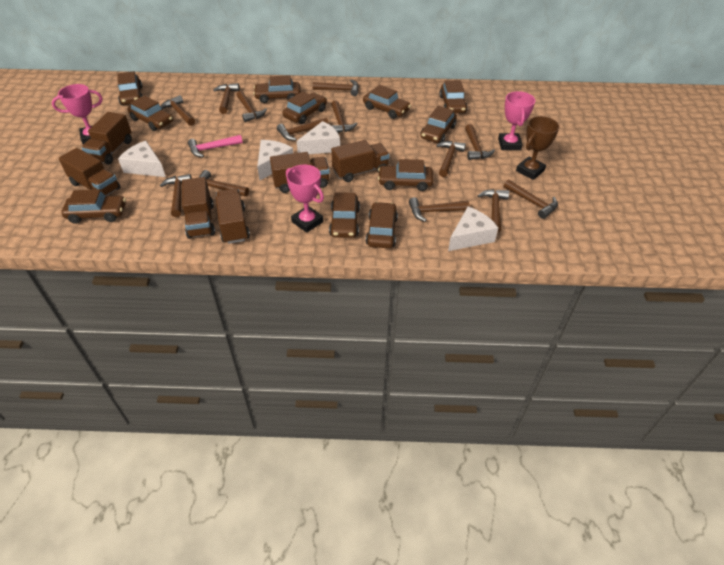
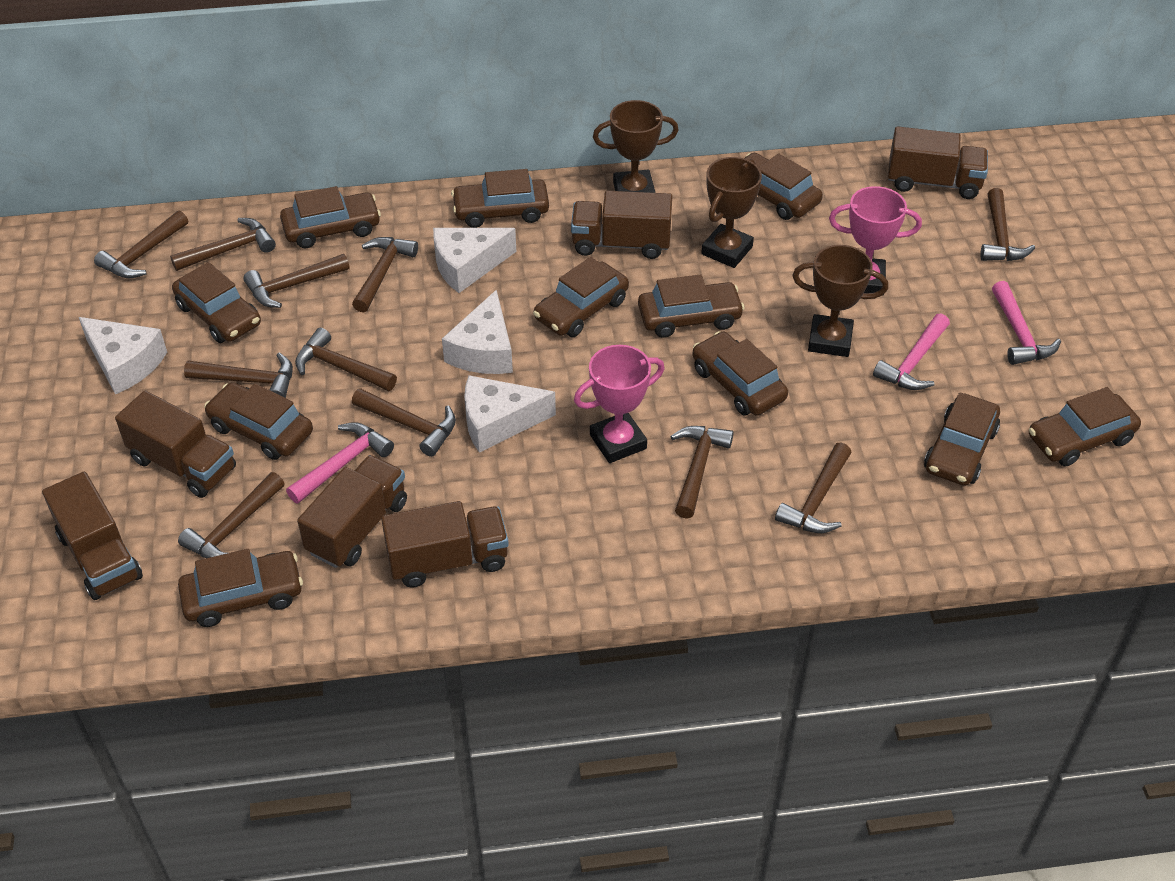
brown hammer: [160,174,191,217] [161,95,195,126] [198,170,249,197] [213,83,240,114] [236,91,267,122] [277,118,329,141] [313,79,359,96] [331,101,357,133] [409,197,470,222] [436,141,466,177] [465,124,495,160] [477,189,509,233] [504,179,558,219] = 13 -> [94,211,188,278] [170,218,276,271] [178,472,285,558] [184,352,293,398] [243,254,350,308] [295,328,397,391] [352,237,418,313] [352,388,456,457] [670,426,734,519] [775,443,852,533] [980,188,1035,261] = 11
brown trophy: [516,116,559,180] = 1 -> [593,100,679,193] [701,157,762,268] [793,245,888,357] = 3
pink hammer: [188,135,243,157] = 1 -> [286,422,394,504] [873,313,950,390] [992,281,1061,365] = 3
pink trophy: [52,84,102,145] [286,165,324,233] [498,91,535,150] = 3 -> [574,345,664,463] [829,186,922,293] = 2

